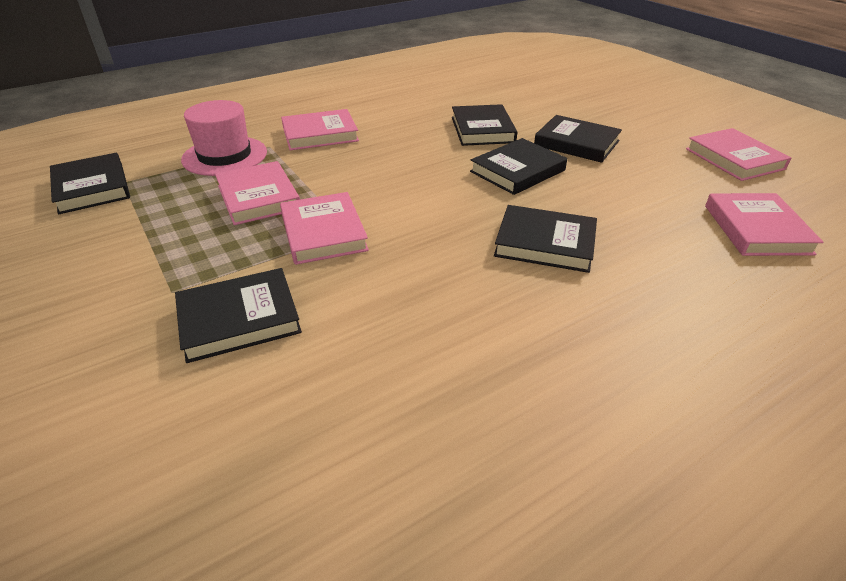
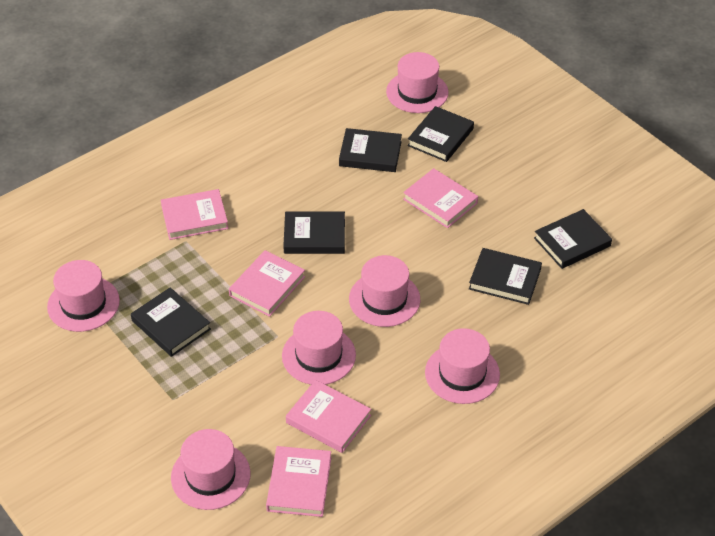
pink hat: [181,100,267,176] = 1 -> [47,260,120,332] [171,429,251,510] [282,311,356,385] [349,255,420,327] [386,52,449,113] [425,328,500,404] = 6

